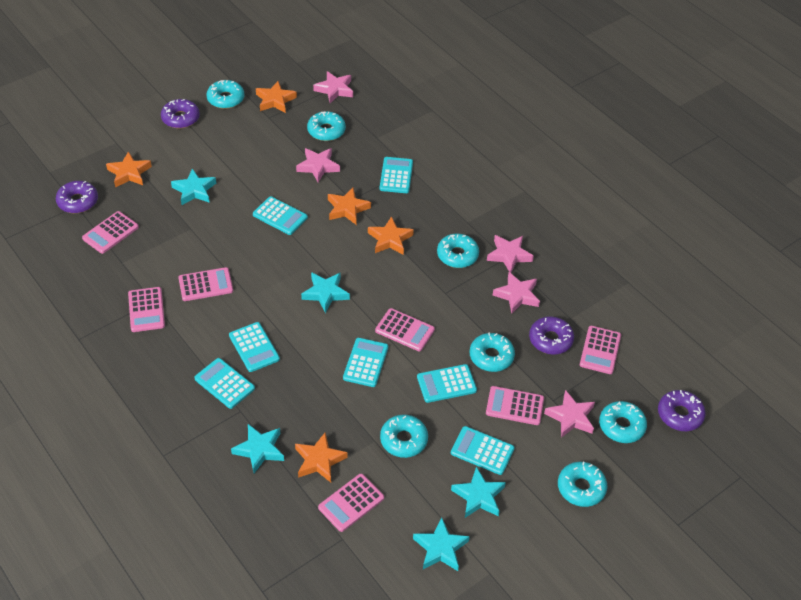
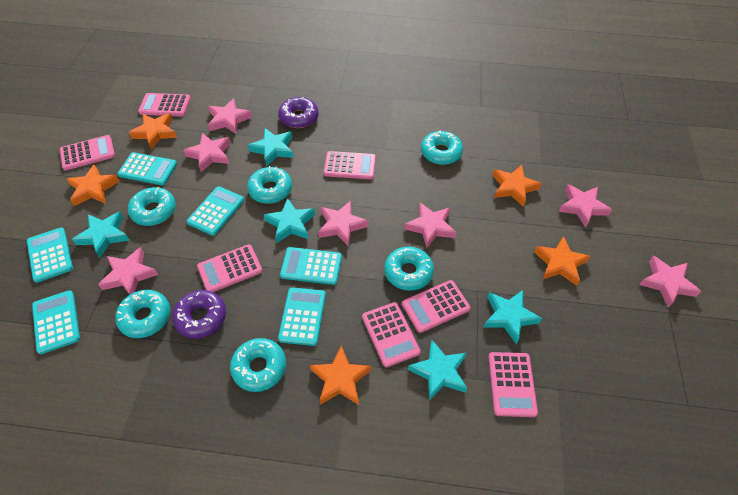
pink star: [296,148,340,183] [313,71,353,103] [487,235,534,273] [493,272,540,313] [544,390,595,438] = 5 -> [98,247,158,295] [183,133,231,172] [208,98,252,134] [318,201,368,247] [405,203,456,248] [558,184,612,227] [639,256,701,308] = 7
purple donut: [56,181,98,213] [161,99,200,128] [529,316,574,354] [658,390,706,431] = 4 -> [172,290,226,339] [278,97,319,128] = 2
turquoise calculator: [194,358,255,409] [229,322,280,372] [253,196,308,235] [343,338,388,387] [380,157,413,193] [417,364,477,403] [451,426,515,475] = 7 -> [27,228,73,283] [32,290,80,354] [117,152,177,185] [186,186,244,236] [278,287,326,346] [280,247,342,285] = 6
turquoise donut: [207,80,244,109] [307,111,346,141] [380,415,428,458] [437,234,479,268] [470,332,515,372] [558,462,607,507] [599,401,647,443] = 7 -> [115,290,170,338] [128,187,176,226] [230,338,286,392] [247,166,292,204] [384,247,434,291] [421,130,463,165] = 6

